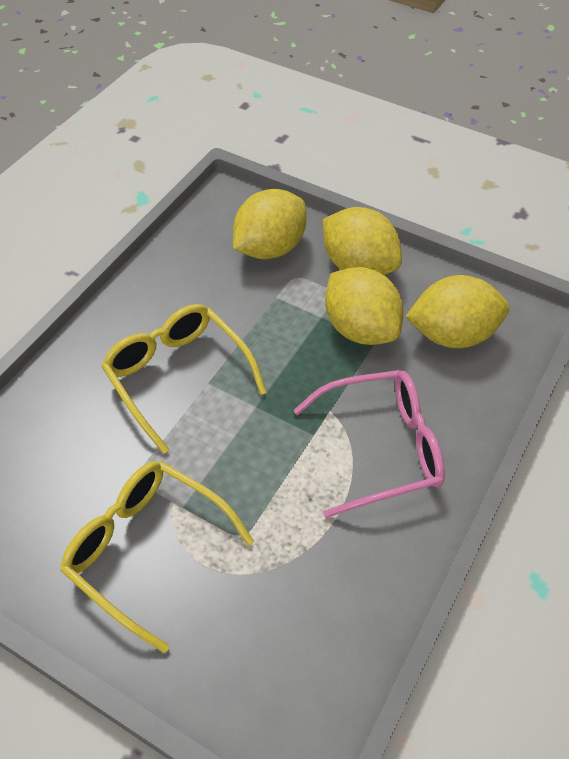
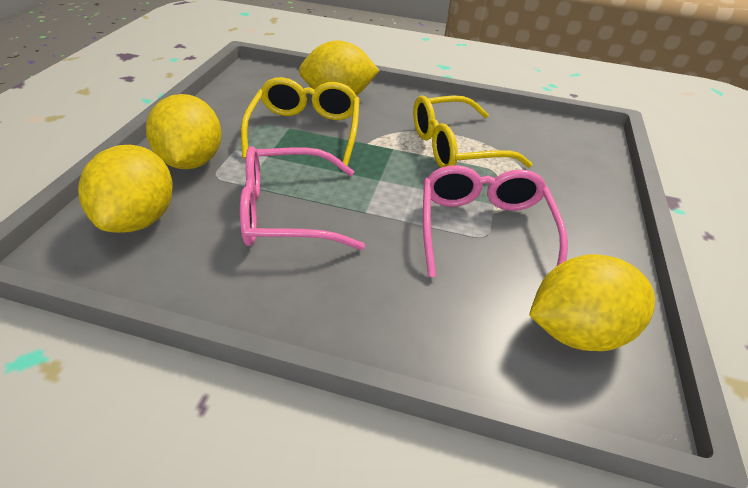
pink glasses: [294,370,445,518] = 1 -> [240,146,365,250] [423,165,568,277] = 2

